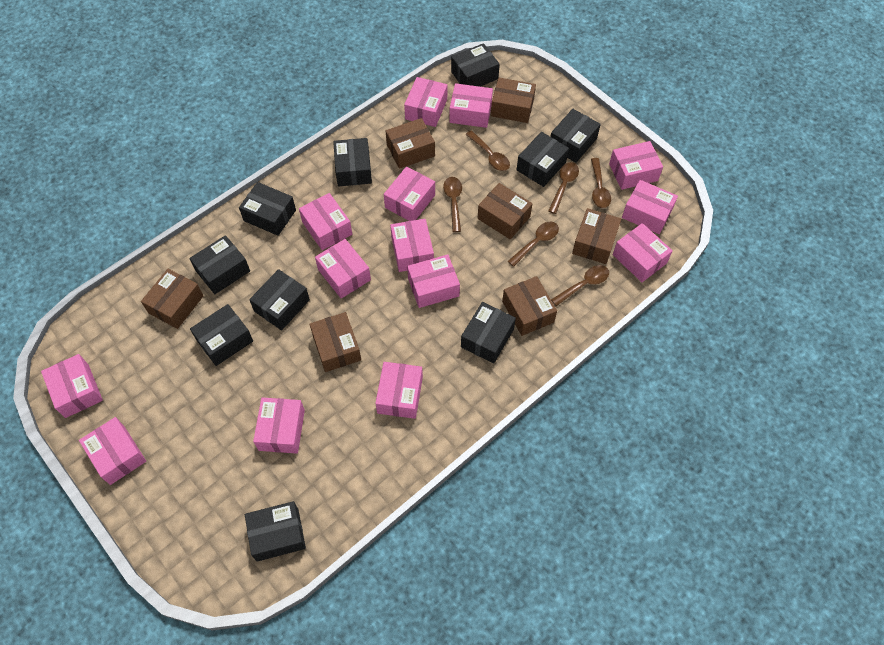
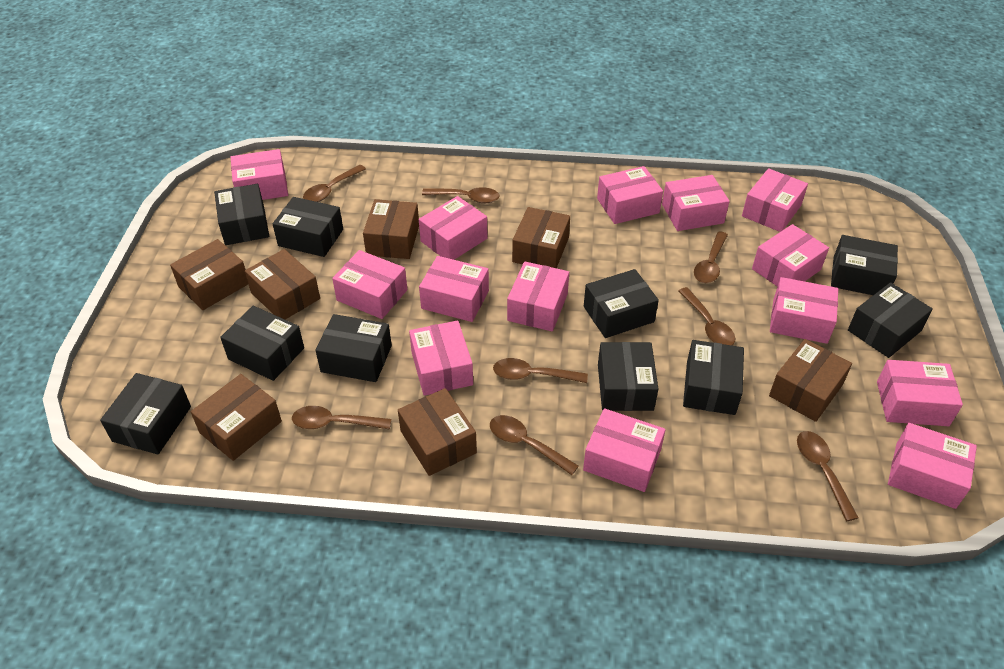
brown spoon: [443,177,462,232] [465,130,510,171] [508,222,559,267] [548,162,579,214] [551,265,609,306] [591,158,611,208] = 6 -> [292,406,391,430] [303,165,366,202] [422,187,500,203] [490,415,579,475] [493,358,588,383] [678,287,735,345] [694,231,728,283] [797,431,859,521] = 8

